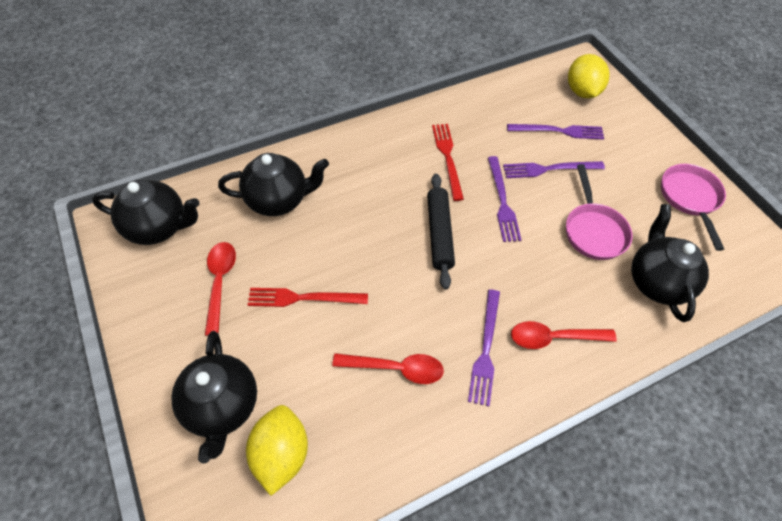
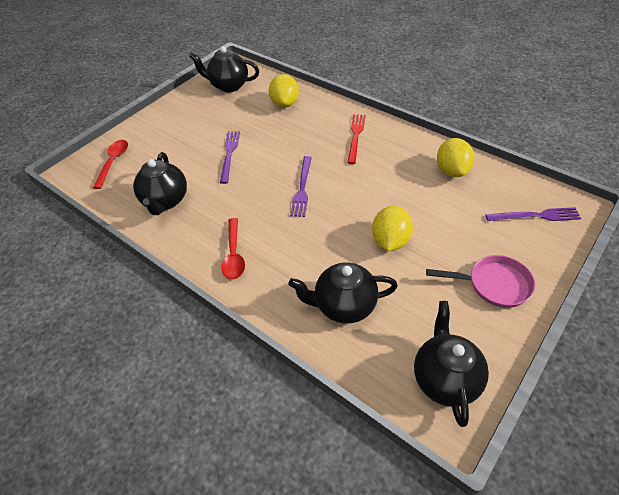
black rolling pin: [427,174,455,290] = 1 -> none = 0
pink pan: [566,164,633,260] [661,164,726,251] = 2 -> [426,255,535,308] = 1
purple fork: [468,289,500,406] [488,156,521,242] [503,161,605,178] [507,124,604,140] = 4 -> [220,131,240,184] [290,156,312,217] [485,207,581,221] = 3
red fork: [248,288,368,307] [432,124,464,201] = 2 -> [347,114,366,164] = 1
red spoon: [205,242,236,336] [332,353,444,384] [511,321,617,349] = 3 -> [93,140,128,189] [221,218,245,280] = 2
yellow lemon: [246,405,308,496] [568,54,610,98] = 2 -> [269,74,299,108] [372,206,413,251] [437,138,475,177] = 3

